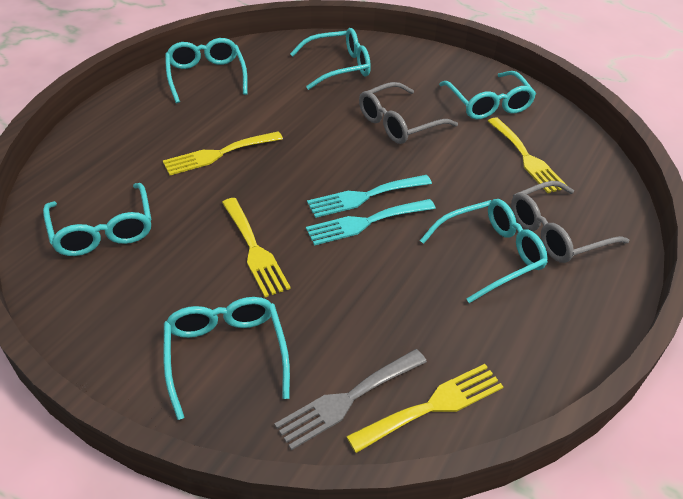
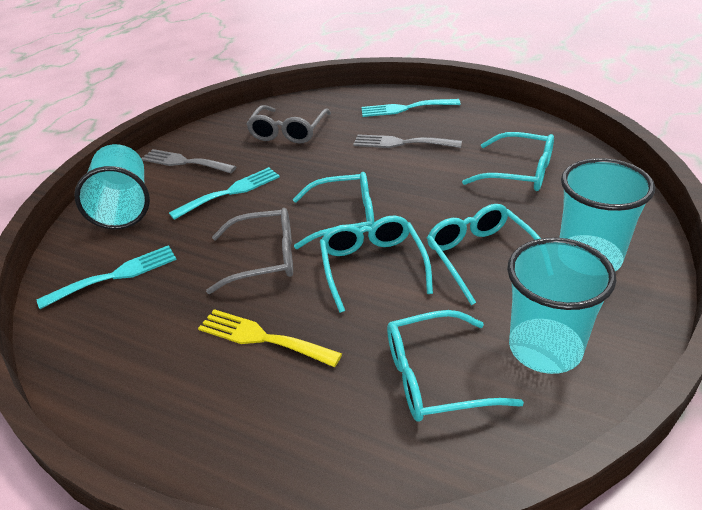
grey fork: [274,349,427,450] = 1 -> [141,149,237,173] [353,134,462,148] = 2
turquoise cup: none = 0 -> [74,144,150,229] [507,237,617,374] [560,158,655,271] = 3
turquoise fork: [306,199,436,246] [307,175,432,218] = 2 -> [37,245,177,309] [169,167,280,220] [362,99,460,117] = 3
turquoise glasses: [43,183,151,256] [164,297,290,420] [165,38,248,103] [290,28,371,90] [420,199,548,303] [439,71,536,119] = 6 -> [293,172,375,249] [320,215,433,313] [387,310,524,422] [427,204,541,305] [462,132,554,191] = 5
yellow fork: [163,131,283,175] [222,198,291,297] [346,364,503,453] [488,117,566,193] = 4 -> [198,309,342,367] = 1

